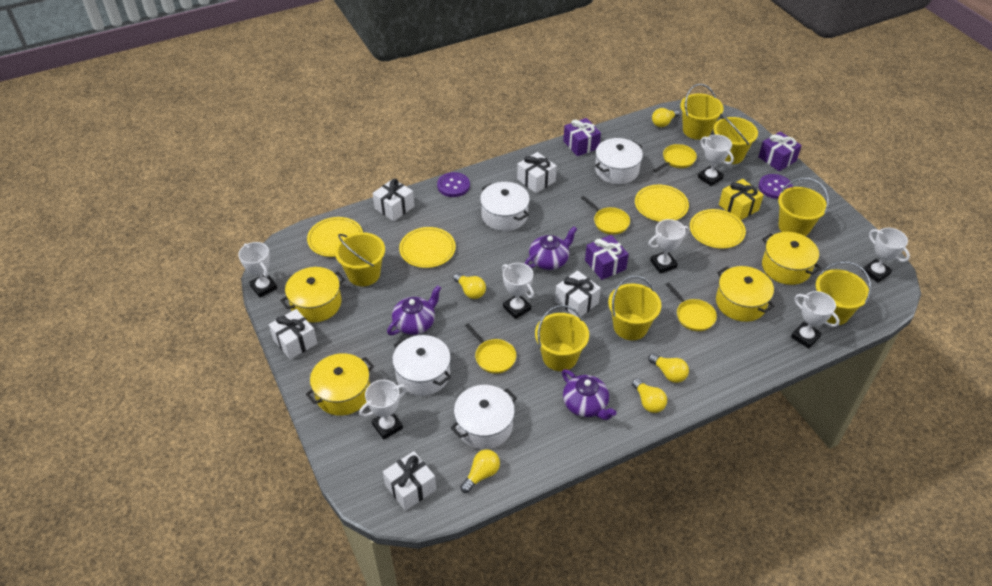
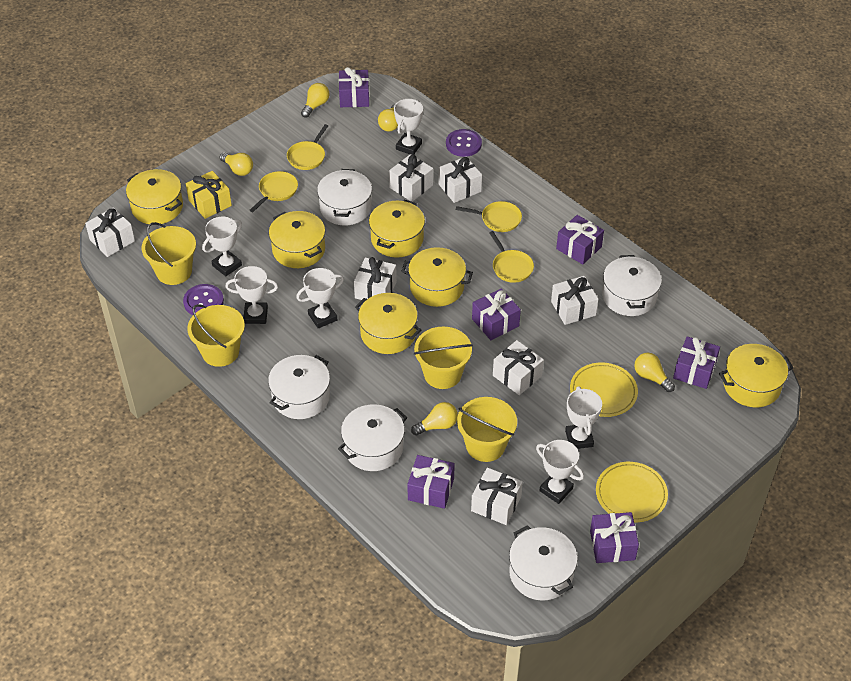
purple gift: [563,118,601,156] [585,235,629,280] [758,131,802,171] = 3 -> [339,67,369,107] [407,455,455,509] [472,288,521,340] [556,215,604,265] [590,512,639,563] [673,336,720,389] = 6
purple teapot: [387,285,441,335] [525,226,577,270] [562,369,616,420] = 3 -> none = 0
white gift: [269,309,318,360] [373,179,414,221] [383,451,436,511] [517,152,557,193] [555,270,601,318] = 5 -> [85,207,135,257] [354,257,397,300] [389,154,433,202] [439,156,482,203] [471,467,523,525] [493,340,544,395] [551,276,599,325] = 7
white pot: [392,335,451,396] [451,385,517,449] [480,182,530,231] [595,138,643,184] = 4 -> [268,355,330,419] [317,169,372,226] [338,404,407,471] [509,525,578,601] [602,255,662,316] = 5
white trophy: [238,242,277,298] [359,380,407,440] [502,263,534,319] [648,219,689,274] [698,135,734,186] [791,291,840,349] [862,228,910,283] = 7 -> [202,217,242,276] [225,266,278,324] [296,268,344,329] [394,99,423,155] [536,440,584,504] [565,386,602,449] = 6
yellow bucket: [335,232,385,286] [535,305,589,371] [608,275,661,340] [680,84,724,140] [713,114,758,164] [778,178,829,236] [816,261,871,325] = 7 -> [142,222,196,285] [187,304,245,367] [414,326,473,389] [457,397,517,462] = 4
yellow plate: [307,217,363,257] [399,227,456,268] [635,185,689,222] [690,209,746,249] = 4 -> [570,362,638,417] [596,462,668,522] = 2
yellow pot: [280,267,345,322] [306,353,374,416] [716,266,775,322] [762,232,821,285] = 4 -> [126,169,183,224] [269,211,325,268] [355,293,421,354] [369,200,425,258] [402,247,473,307] [719,344,793,407] = 6

